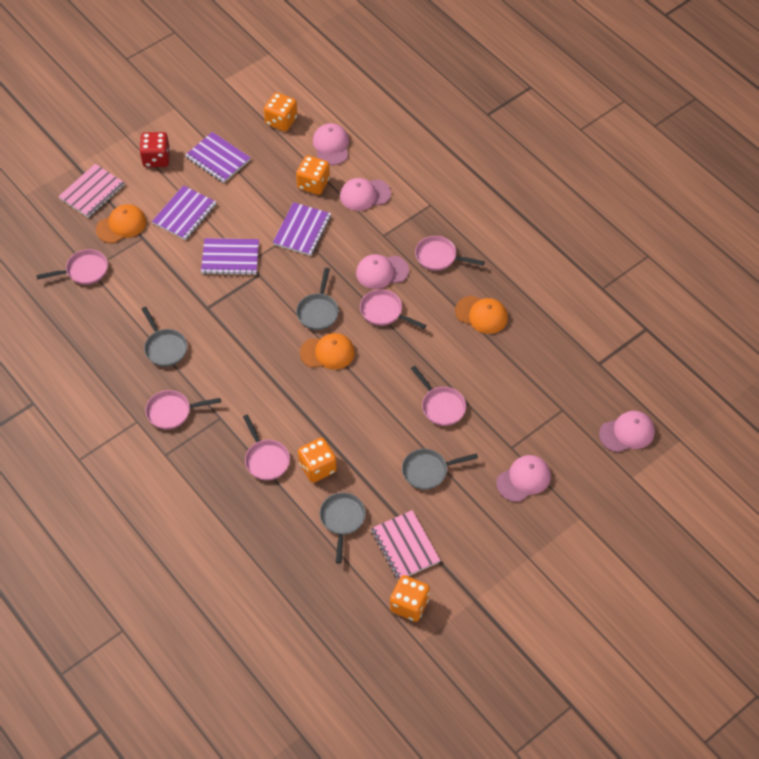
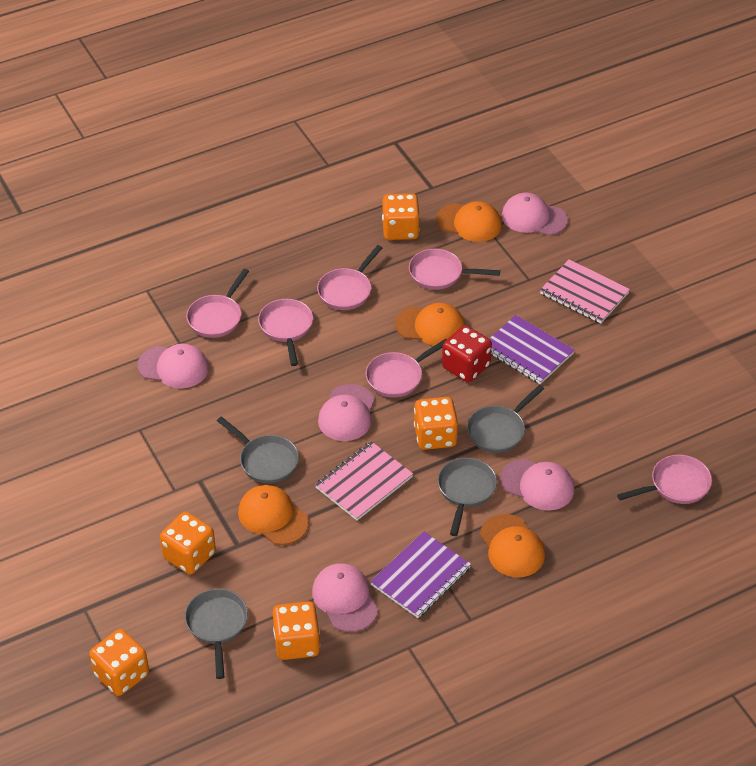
orange cap: [96,204,146,243] [300,333,355,370] [455,296,508,334] = 3 -> [238,485,309,545] [395,303,465,346] [436,201,502,242] [480,514,545,577] = 4
orange dice: [264,92,298,132] [296,155,330,195] [298,438,337,483] [390,575,430,622] = 4 -> [89,629,149,696] [160,512,216,574] [273,601,320,660] [382,193,420,240] [414,397,458,450] = 5
purple notebook: [152,185,216,240] [185,132,251,183] [201,238,259,275] [273,202,331,256] = 4 -> [370,531,471,618] [489,315,575,384] = 2

